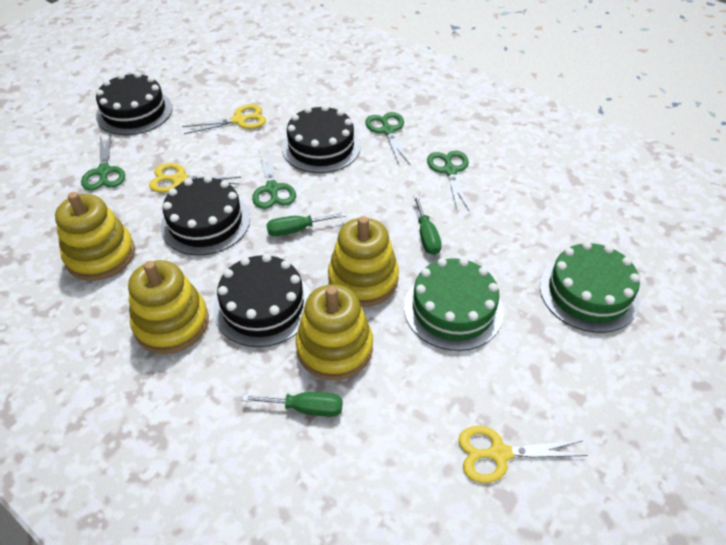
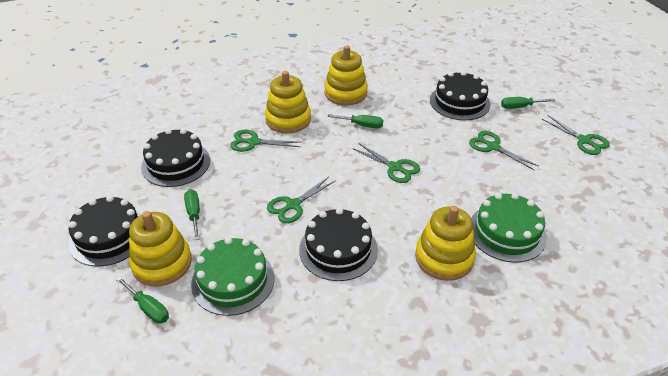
green scissors: [81,133,125,191] [252,148,296,209] [365,112,410,164] [427,151,470,212] = 4 -> [230,130,300,152] [267,177,335,223] [353,143,420,183] [469,131,538,170] [542,115,610,155] = 5
green screwdriver: [242,392,343,417] [266,212,346,236] [413,195,442,255] = 3 -> [116,277,169,324] [184,190,200,240] [327,114,383,128] [501,97,555,109] = 4
yellow scissors: [149,163,242,193] [182,104,266,134] [458,426,588,483] = 3 -> none = 0

